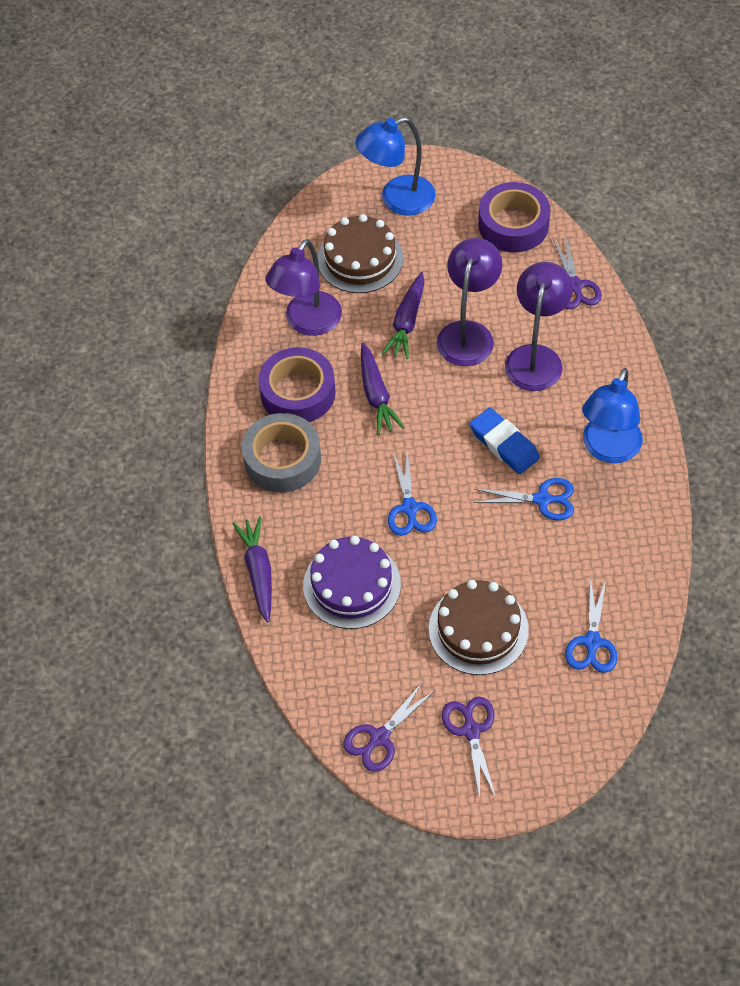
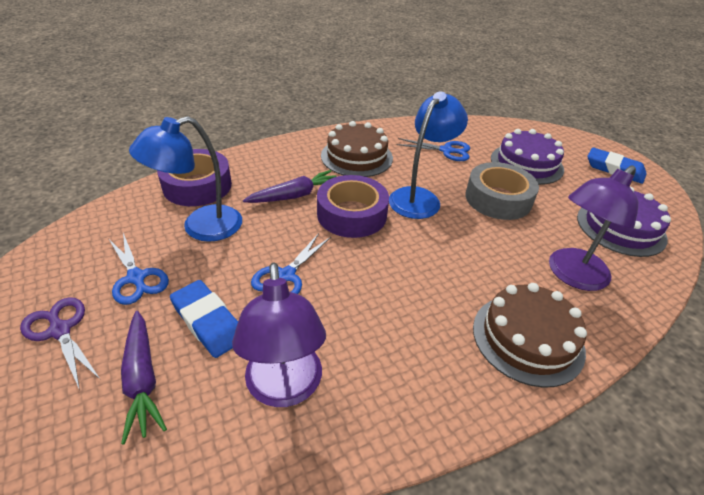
blue eraser: [470,407,540,474] = 1 -> [170,280,238,358] [587,147,647,184] = 2
purple cake: [303,536,401,629] = 1 -> [491,129,564,185] [577,187,671,257] = 2
purple carrot: [232,516,272,623] [361,343,405,435] [382,272,425,359] = 3 -> [121,311,167,444] [243,170,336,203] = 2
purple lamp: [265,239,342,336] [437,238,503,366] [505,262,573,391] = 3 -> [232,262,326,407] [549,165,638,291] = 2
purple scissors: [344,682,434,772] [441,697,496,799] [553,237,602,309] = 3 -> [20,297,100,390] = 1

